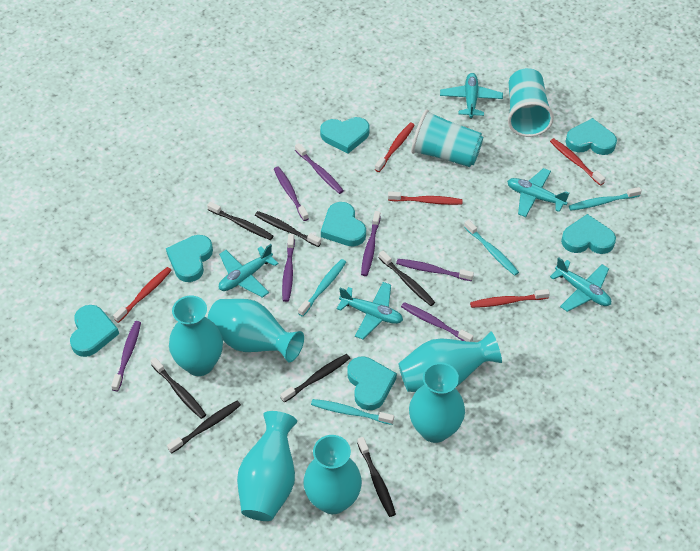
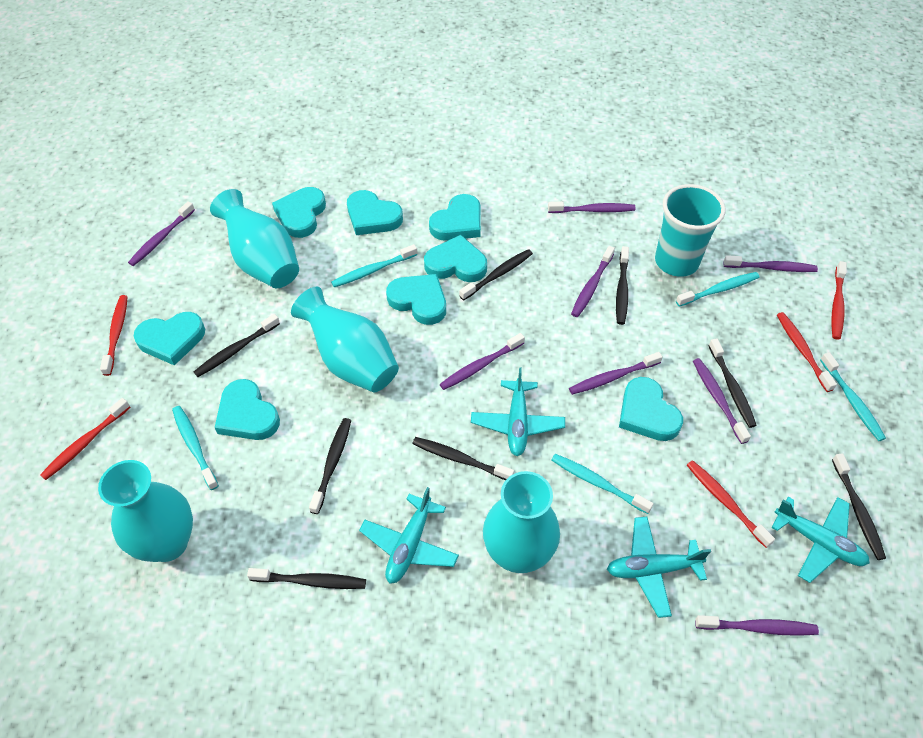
black toothbrush: [151,357,206,419] [167,401,241,453] [207,202,273,240] [255,211,321,247] [280,354,350,403] [357,437,396,517] [379,251,435,306] = 7 -> [194,314,280,377] [247,568,366,589] [309,418,351,514] [412,437,514,480] [459,249,533,300] [616,246,629,325] [708,338,757,428] [832,453,886,560] = 8
purple toothbrush: [111,321,141,391] [274,166,309,221] [282,234,295,302] [295,143,344,194] [361,211,381,276] [396,259,474,281] [401,302,473,342] = 7 -> [128,201,195,266] [440,333,525,390] [548,201,635,213] [569,352,663,395] [571,246,615,317] [693,358,751,444] [695,615,819,636] [723,255,818,272] = 8
turquoise cup: [411,109,483,167] [508,68,554,137] = 2 -> [655,184,726,277] = 1
turquoise heart: [70,305,119,357] [166,235,213,282] [320,117,370,154] [321,202,366,247] [347,356,397,410] [561,214,616,254] [566,118,617,155] = 7 -> [134,312,205,366] [215,379,280,440] [272,187,326,238] [347,190,403,235] [386,274,446,325] [424,235,487,282] [429,194,481,241] [619,377,683,441] = 8
turquoise plane: [219,244,279,298] [337,282,403,339] [440,73,503,119] [507,168,569,217] [550,257,611,312] = 5 -> [359,487,459,584] [471,367,565,456] [607,517,711,618] [771,497,870,583] = 4
turquoise toothbrush: [298,259,346,317] [311,399,394,425] [464,220,519,276] [569,187,642,211] = 4 -> [172,406,219,490] [331,244,417,287] [551,454,654,514] [676,272,760,307] [820,352,886,441] = 5
turquoise vase: [169,296,223,376] [208,299,304,362] [237,411,297,521] [304,435,362,514] [398,332,502,392] [409,362,465,443] = 6 -> [98,460,193,562] [210,189,299,288] [291,286,399,393] [483,471,560,573] = 4

